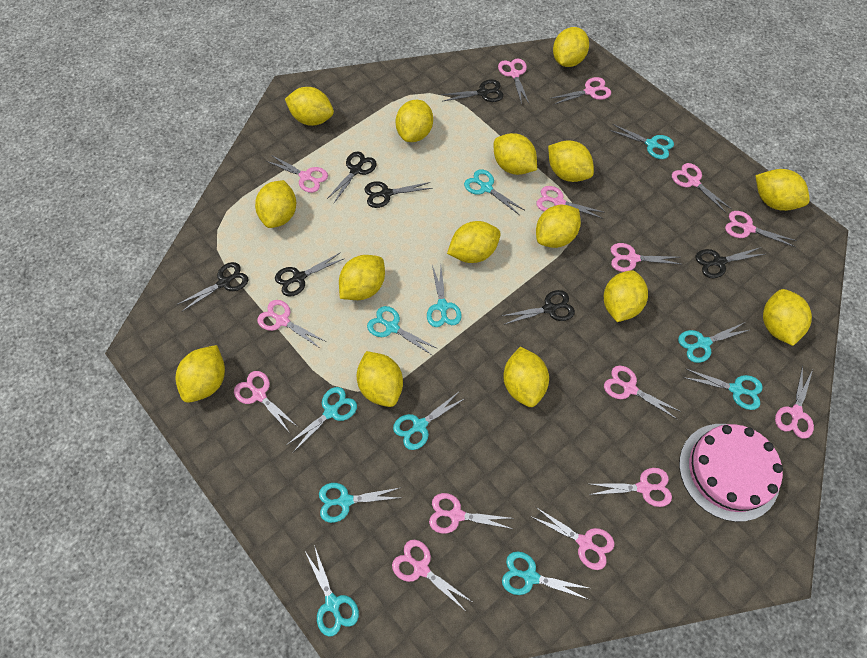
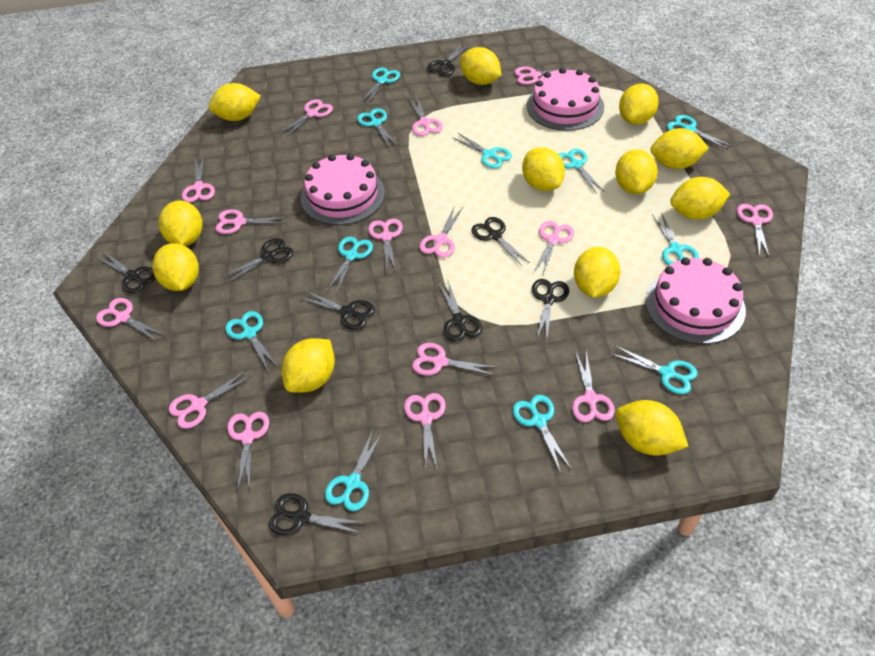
black scissors: [177,262,248,311] [275,252,345,297] [327,152,377,203] [364,181,432,208] [441,79,504,102] [502,290,575,324] [696,247,765,278] = 7 -> [96,251,156,294] [221,238,293,284] [269,493,366,536] [300,290,375,330] [427,43,470,76] [438,281,482,342] [471,217,530,267] [532,279,569,340] = 8
pink cake: [679,424,783,522] = 1 -> [301,154,385,225] [527,68,604,131] [645,257,746,344] = 3
yellow lemon: [176,345,225,403] [255,180,296,228] [285,87,334,126] [339,255,385,300] [357,351,403,407] [396,100,433,142] [447,221,501,263] [494,133,537,175] [503,347,549,407] [536,205,581,248] [548,140,594,182] [553,27,589,67] [604,270,648,322] [755,169,810,211] [763,289,812,346] = 15 -> [152,243,199,291] [159,200,203,246] [209,83,261,121] [282,338,335,393] [460,47,501,85] [522,147,565,191] [574,247,620,298] [615,149,658,194] [616,400,688,456] [619,83,659,125] [650,128,709,169] [670,177,730,220] = 12

